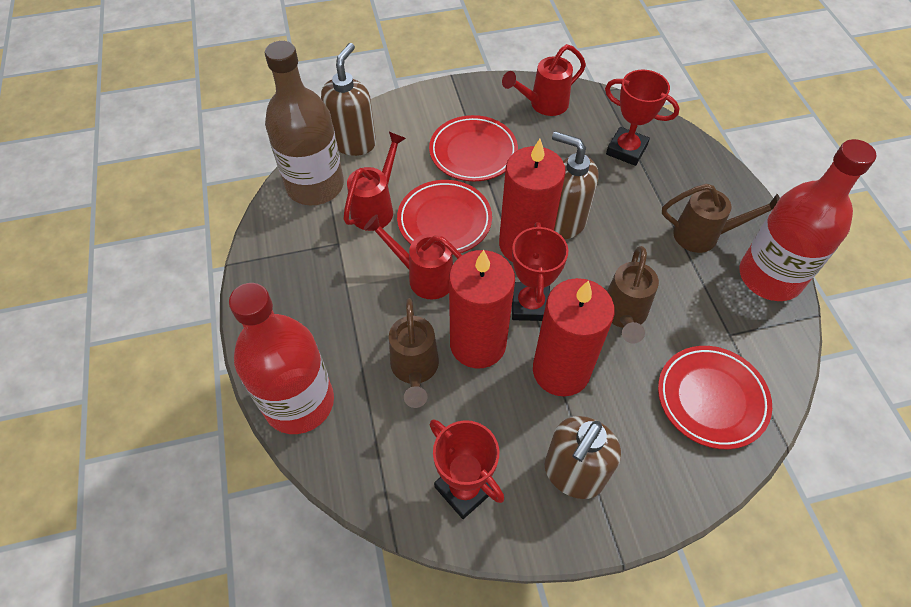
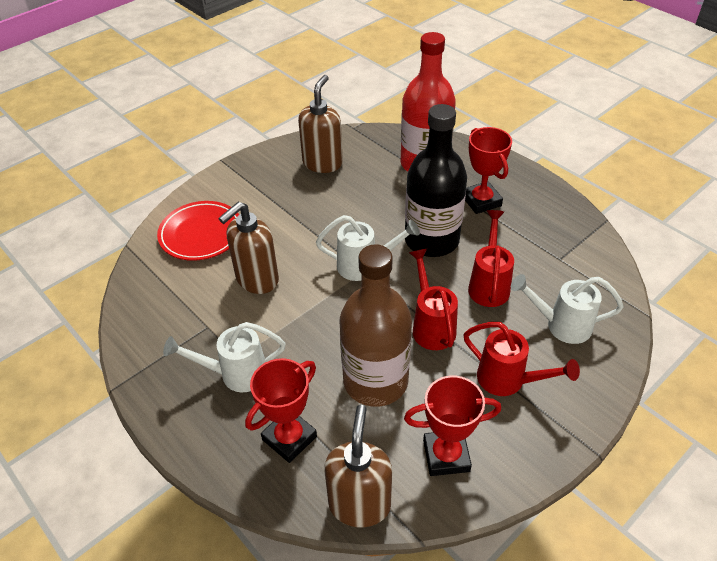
black bottle: none = 0 -> [405,104,467,257] = 1
brown watering can: [389,298,439,408] [607,246,659,344] [662,184,780,253] = 3 -> none = 0
red bottle: [229,283,334,434] [739,139,877,301] = 2 -> [401,32,456,172] = 1
red candle: [449,250,515,368] [499,139,566,262] [533,278,615,397] = 3 -> none = 0
red plate: [397,180,492,255] [429,115,518,181] [658,346,772,449] = 3 -> [157,201,239,261] = 1
white watering can: none = 0 -> [163,322,286,392] [316,215,420,281] [511,274,623,344] = 3

